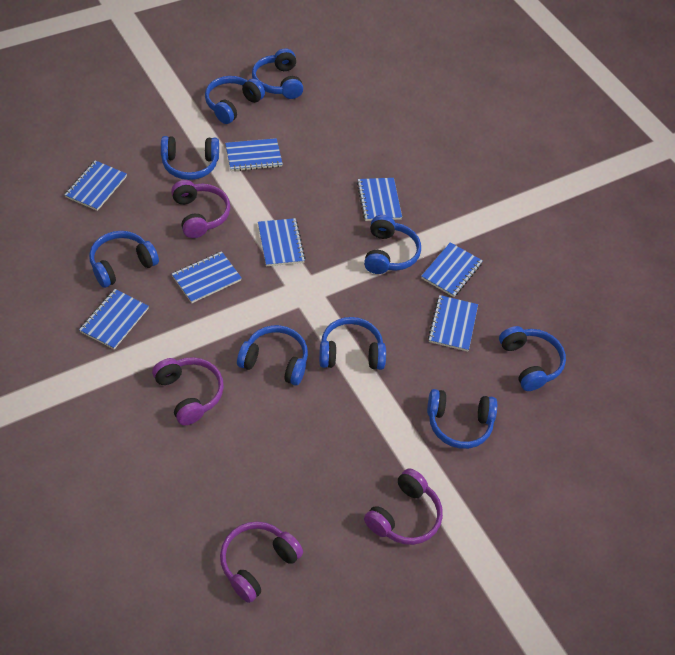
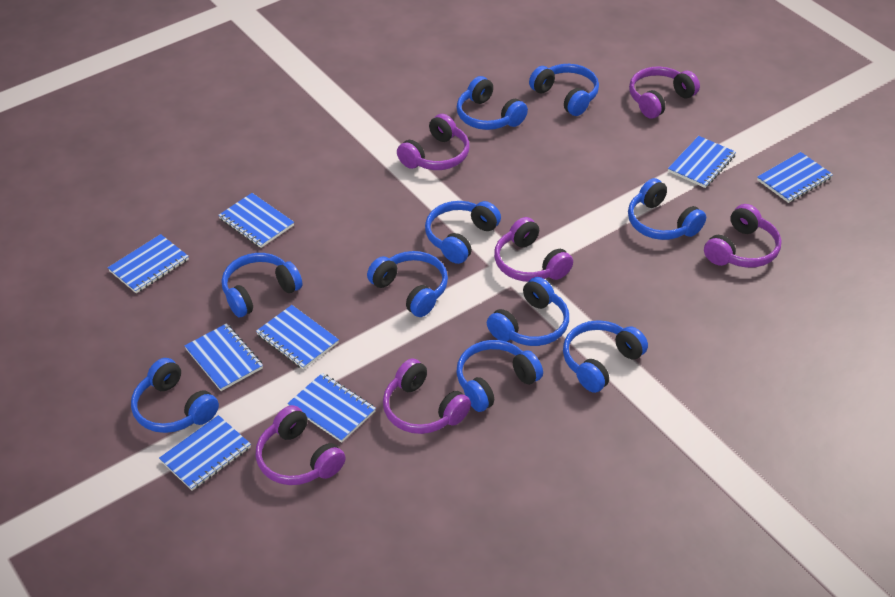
blue headphones: [89,231,159,288] [161,136,219,180] [205,76,265,124] [237,325,308,386] [252,48,303,99] [319,317,386,370] [364,215,421,274] [427,389,497,449] [499,326,566,391] = 9 -> [131,358,219,433] [222,253,303,317] [367,251,448,317] [425,201,501,264] [457,76,528,130] [457,340,543,412] [487,277,569,346] [529,64,599,116] [563,320,648,393] [628,178,706,240] = 10
purple headphones: [152,357,224,425] [171,180,230,238] [220,521,303,603] [364,468,443,545] = 4 -> [255,405,346,485] [383,358,471,434] [397,114,469,170] [494,217,573,282] [629,66,700,119] [704,204,781,268] = 6

